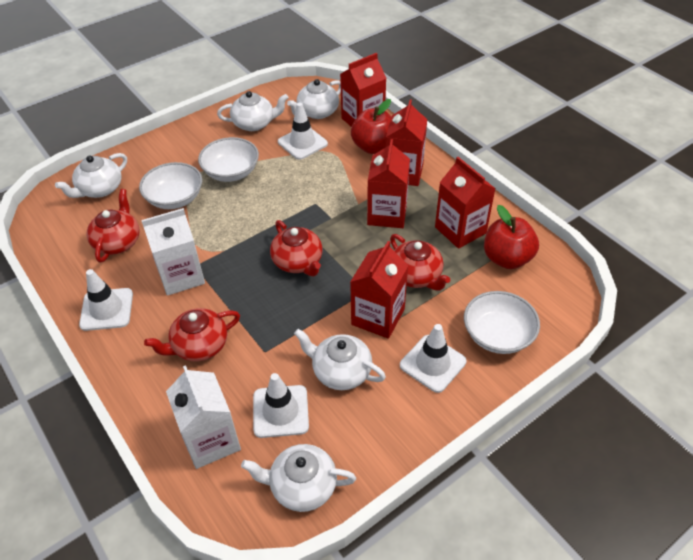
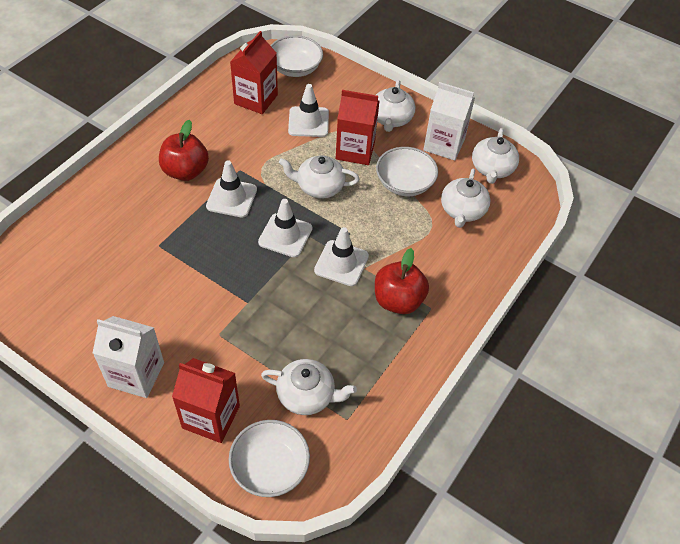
red carton: [340,53,386,126] [350,241,408,339] [367,139,410,228] [386,99,427,186] [435,157,496,249] = 5 -> [172,358,240,443] [230,31,278,114] [336,90,379,165] = 3
red teapot: [86,189,139,263] [144,308,240,361] [270,220,323,276] [390,234,450,291] = 4 -> none = 0

